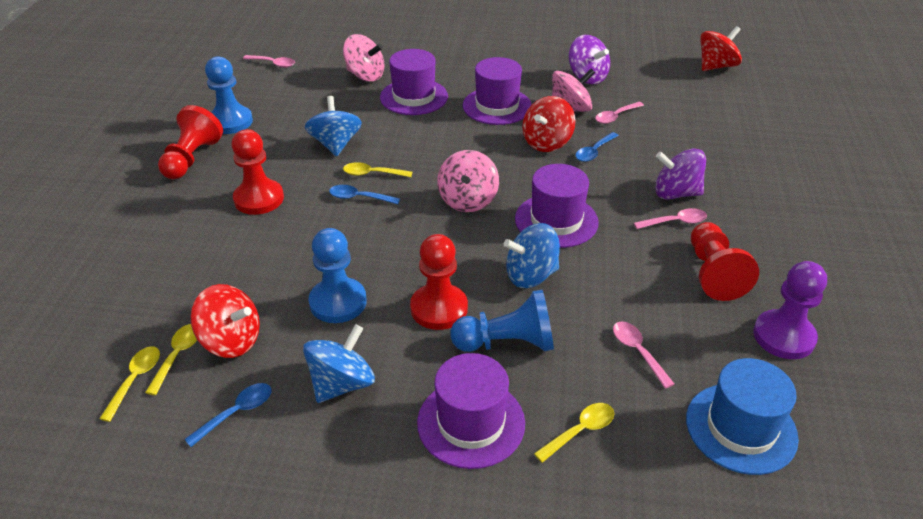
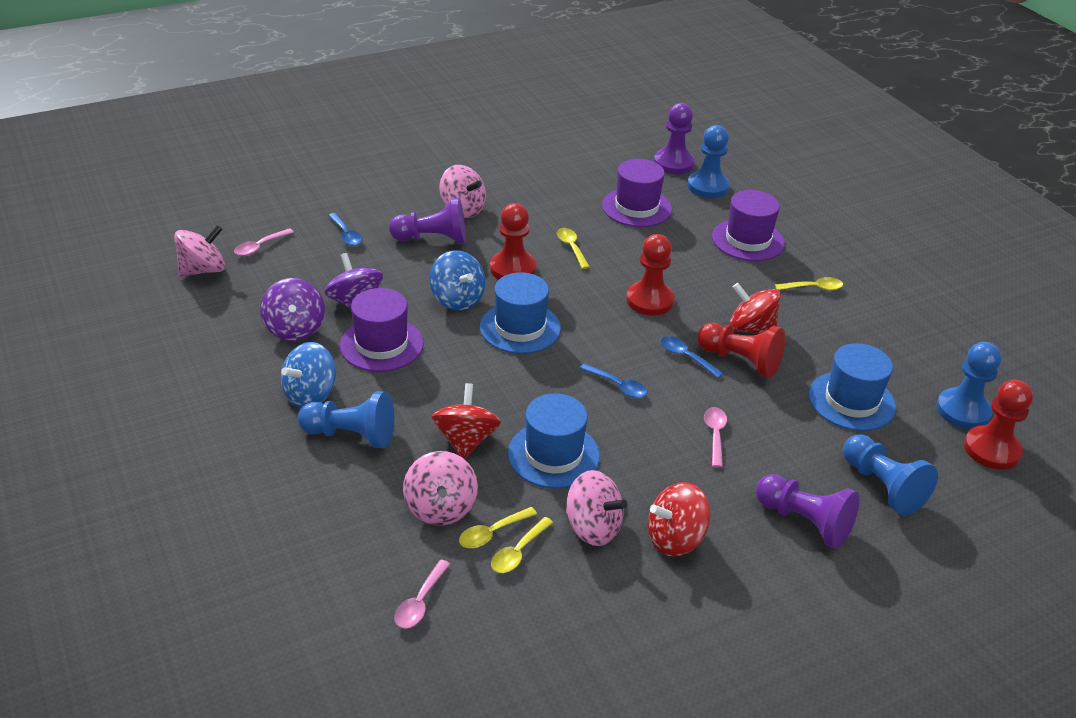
blue hat: [686,358,799,475] = 1 -> [480,272,561,354] [508,394,600,489] [809,343,896,431] = 3
blue pawn: [205,56,253,134] [309,228,367,323] [450,290,554,352] = 3 -> [297,391,394,448] [687,125,730,198] [843,434,938,515] [936,342,1002,429] = 4
blue spinning top: [303,324,375,403] [305,96,362,156] [504,223,560,288] = 3 -> [281,342,336,408] [430,251,485,311] = 2
pink spinning top: [343,34,385,82] [437,150,499,212] [552,69,595,112] = 3 -> [174,225,225,277] [403,451,478,525] [440,165,486,218] [566,470,627,546] = 4
pink spoon: [243,55,295,68] [595,102,644,124] [613,321,674,389] [634,208,707,229] = 4 -> [234,228,294,256] [394,560,450,629] [704,407,727,468] = 3
purple hat: [380,49,448,115] [417,353,525,469] [463,57,532,125] [515,164,599,248] = 4 -> [340,288,424,372] [602,159,672,227] [712,190,785,261] = 3
purple pawn: [753,261,827,359] = 1 -> [389,198,466,244] [654,103,695,174] [756,474,860,549] = 3

